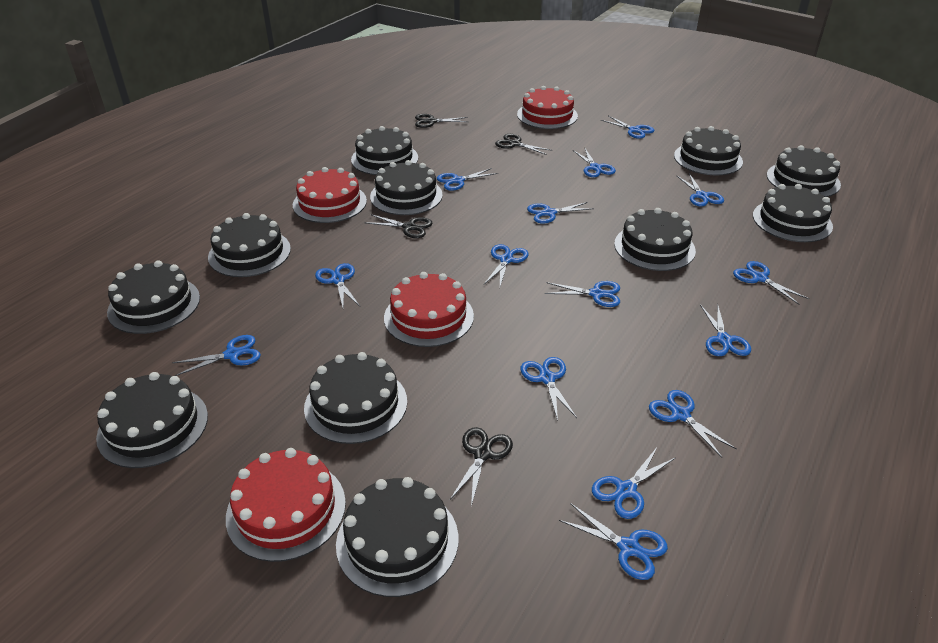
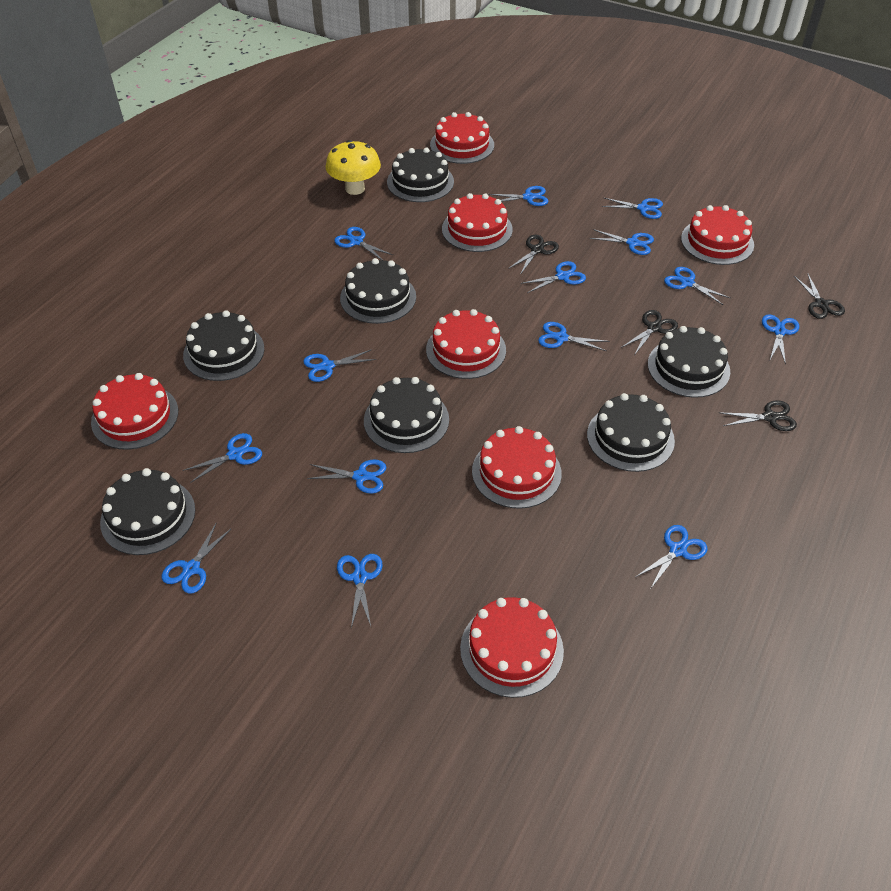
black cake: [96,372,208,468] [107,260,200,334] [208,213,291,277] [304,352,407,444] [336,477,459,597] [351,126,418,175] [370,160,443,215] [614,208,696,271] [674,126,743,175] [753,184,833,242] [767,145,841,197] = 11 -> [100,468,195,555] [183,310,264,381] [340,258,416,324] [364,377,449,453] [387,147,454,202] [587,393,675,472] [648,326,730,398] = 7
blue scissors: [172,335,261,376] [315,263,360,307] [437,168,498,191] [484,244,529,286] [520,357,577,421] [527,202,594,223] [545,281,620,307] [559,503,668,580] [573,147,616,177] [592,447,675,519] [601,116,654,139] [649,390,737,457] [676,173,724,207] [700,304,751,356] [733,261,809,305] = 15 -> [161,522,232,593] [183,433,262,483] [303,349,376,382] [307,459,387,494] [334,227,393,260] [337,554,383,628] [488,186,548,206] [520,261,586,293] [538,322,609,351] [590,229,654,255] [602,198,663,219] [636,525,707,588] [664,267,730,305] [762,314,799,365] = 14
red cake: [226,448,346,562] [293,167,367,223] [384,272,474,347] [517,86,578,129] = 4 -> [91,373,178,450] [426,309,506,379] [430,112,494,164] [442,193,513,252] [460,597,564,698] [472,426,562,509] [681,205,754,265] = 7
yellow mushroom: none = 0 -> [326,140,381,195] = 1

